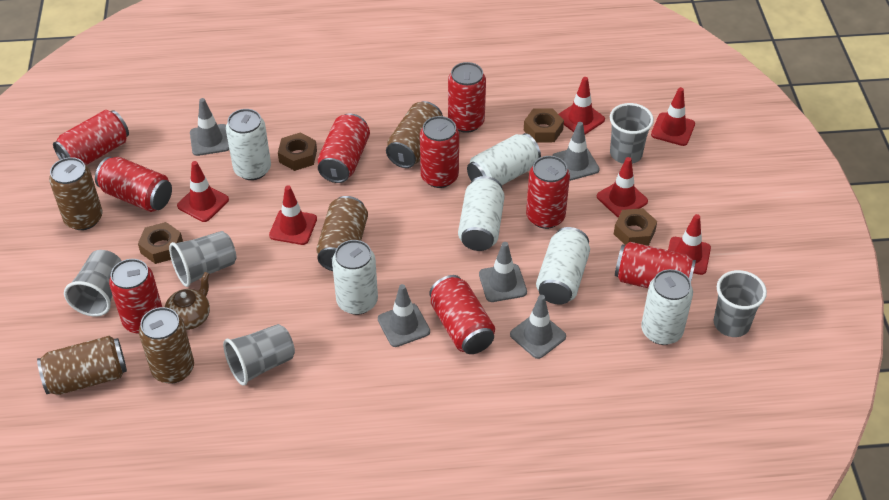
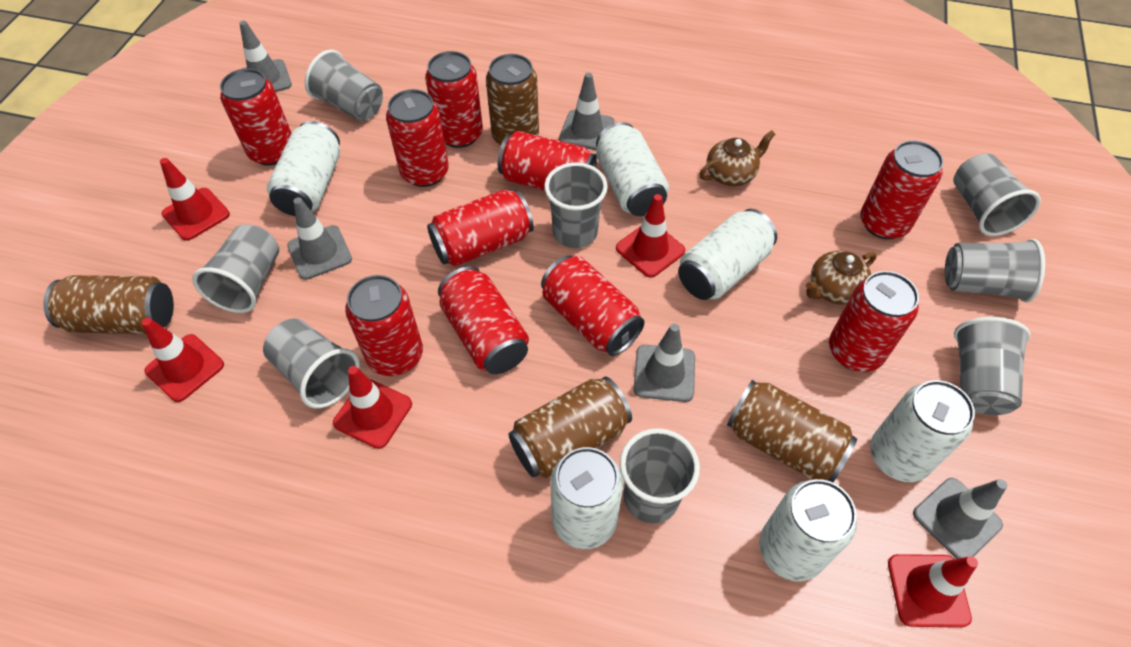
brown can: [37,336,127,395] [49,157,103,230] [139,307,194,383] [316,196,368,271] [386,101,443,168] = 5 -> [43,275,174,334] [486,54,539,145] [509,376,632,478] [727,380,857,482] = 4
brown nut: [138,222,183,264] [278,132,317,171] [524,108,564,143] [614,208,657,246] = 4 -> none = 0
brown teapot: [165,272,210,330] = 1 -> [700,130,775,186] [806,251,877,305] = 2
grey cup: [64,250,122,316] [169,231,236,287] [223,324,295,386] [610,103,654,164] [714,270,767,337] = 5 -> [192,224,279,313] [263,318,360,409] [305,49,383,121] [544,162,608,248] [620,428,700,524] [945,239,1045,302] [953,153,1041,236] [954,317,1030,415] = 8
red can: [53,110,129,165] [95,157,172,212] [109,259,162,334] [318,113,370,183] [420,116,459,188] [429,275,495,354] [448,62,486,133] [526,156,570,229] [615,242,696,288] = 9 -> [220,68,291,166] [345,275,423,376] [386,89,449,187] [425,51,483,148] [427,189,534,267] [438,266,529,374] [498,131,597,190] [541,255,645,356] [829,271,919,372] [860,140,944,239] = 10
red traffic cone: [177,161,229,222] [269,185,317,245] [559,77,605,135] [597,157,648,217] [651,87,695,146] [668,214,711,275] = 6 -> [142,318,224,402] [160,158,230,241] [333,366,412,449] [616,194,685,278] [888,554,978,627] = 5

